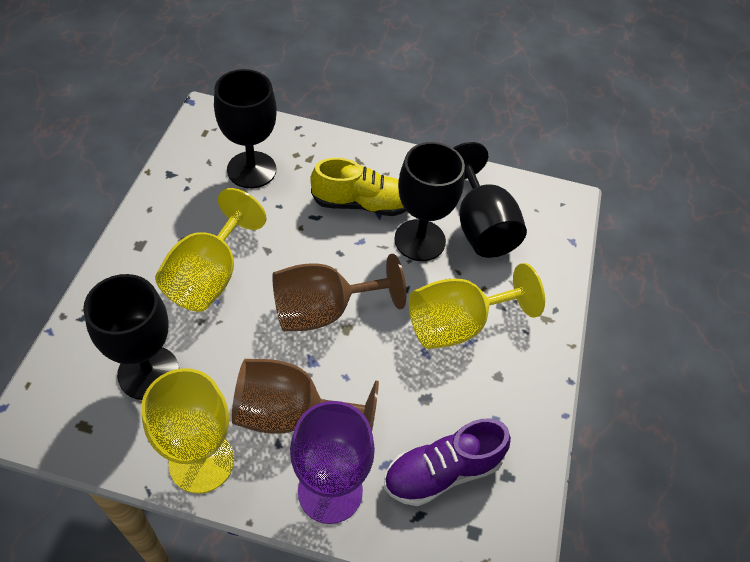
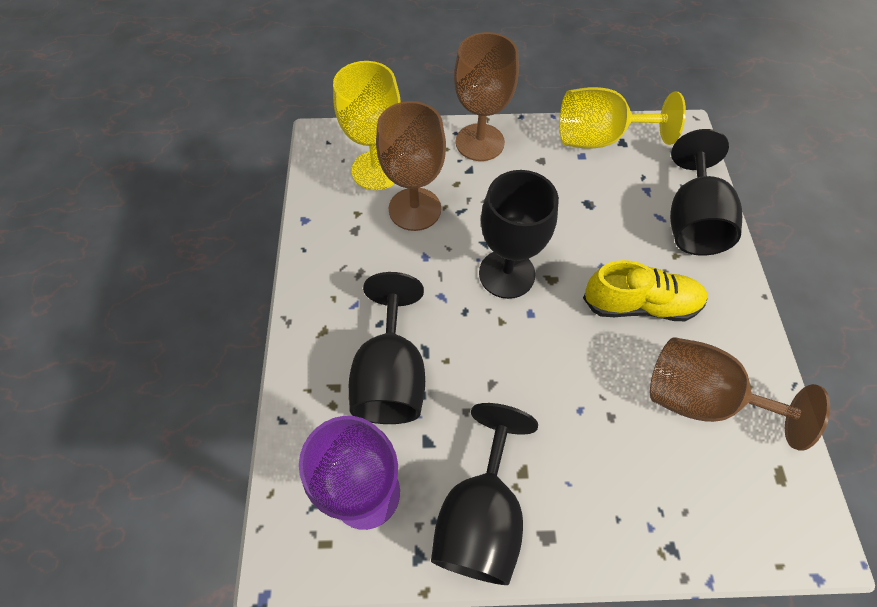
brown goblet: [232,359,379,434] [272,254,406,332] = 2 -> [376,101,446,231] [454,32,519,161] [650,337,830,451] = 3
purple shoe: [384,418,511,506] = 1 -> none = 0
yellow goblet: [141,368,234,494] [155,188,266,312] [409,263,545,349] = 3 -> [333,61,401,190] [560,87,686,149] = 2

